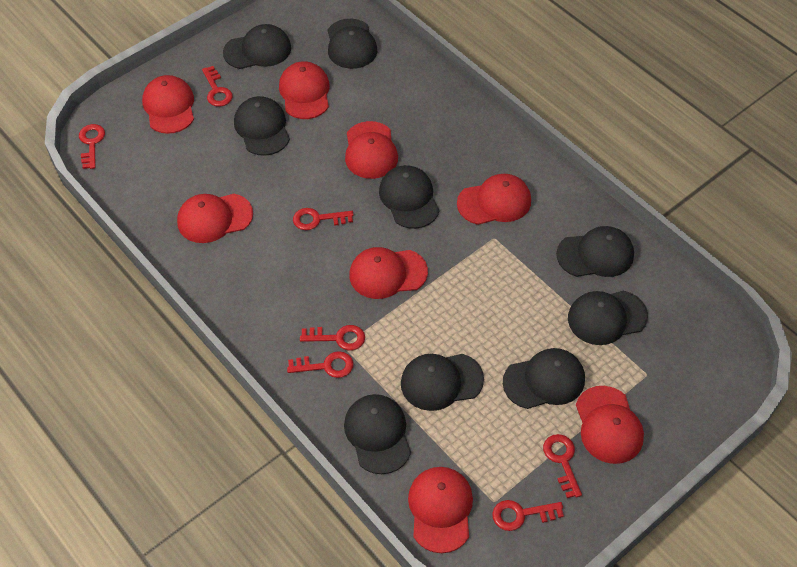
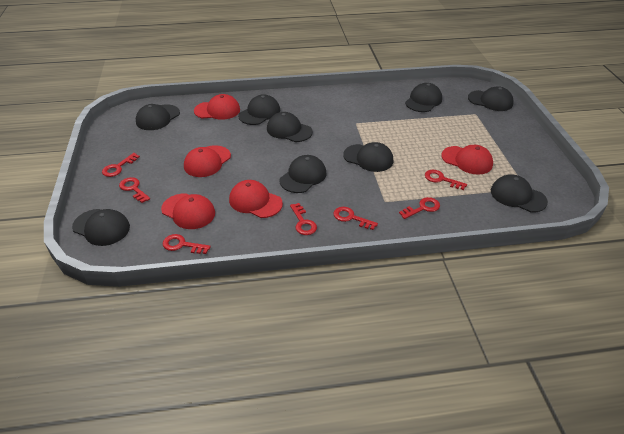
red cap: [142,75,194,134] [177,194,253,243] [279,61,330,119] [345,121,398,179] [349,247,428,299] [408,467,473,553] [457,174,531,225] [576,386,644,464] = 8 -> [161,193,215,229] [184,145,231,177] [194,94,240,120] [229,180,283,218] [441,145,493,175] = 5

